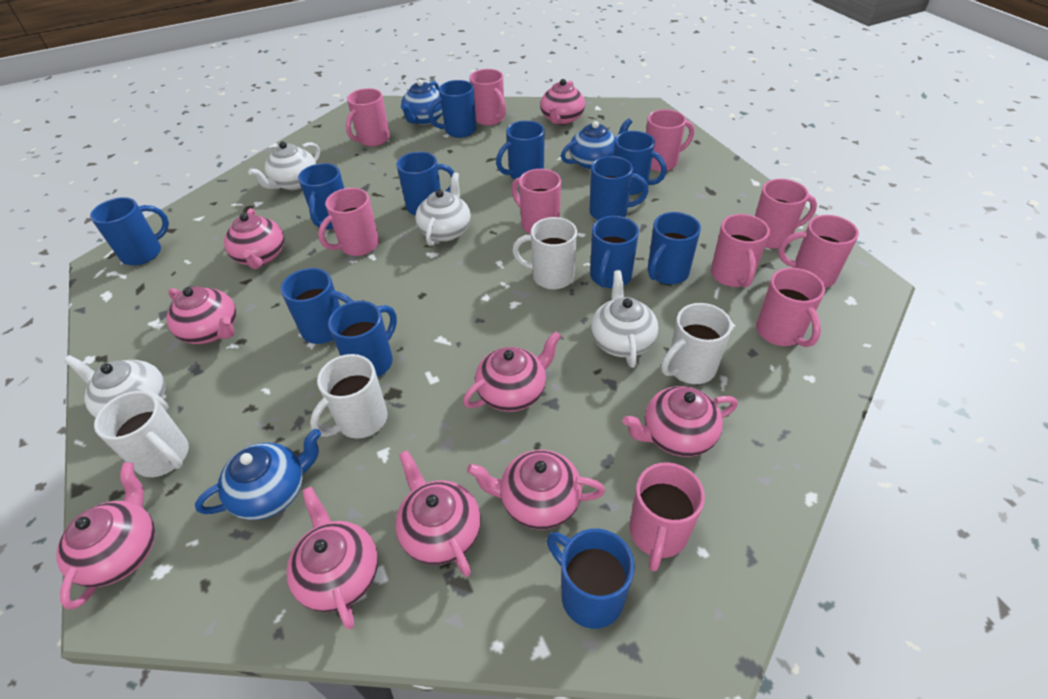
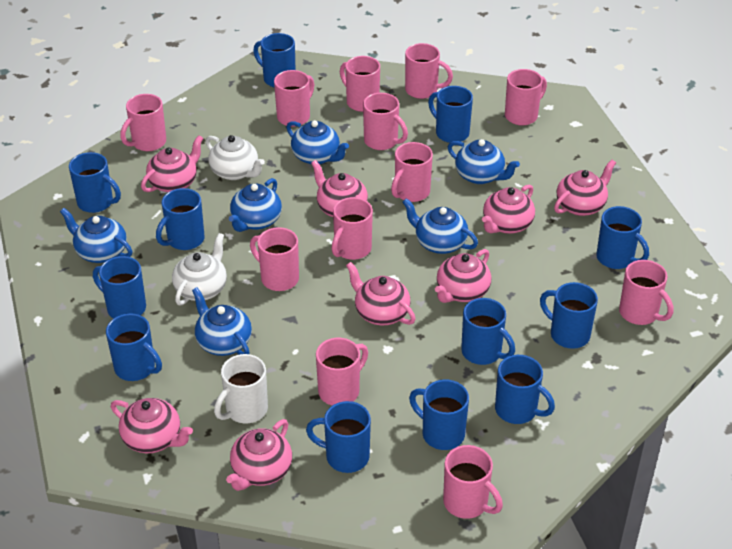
blue teapot: [195,429,321,520] [401,79,443,125] [561,118,632,170] = 3 -> [60,208,132,263] [192,287,252,356] [229,178,282,232] [286,120,349,164] [402,198,478,254] [448,139,520,184] = 6
pink mug: [318,188,379,256] [346,88,390,146] [469,69,506,126] [512,169,561,234] [629,462,705,571] [646,109,694,172] [711,214,770,287] [755,179,817,249] [756,268,825,347] [778,215,859,288] = 10 -> [120,94,166,151] [250,227,299,291] [274,70,314,127] [316,338,368,406] [332,197,373,260] [340,56,380,112] [363,93,408,150] [391,142,433,202] [405,43,453,99] [443,445,503,519] [505,69,547,126] [619,260,673,325] = 12
pink teapot: [56,462,155,609] [167,287,236,344] [224,208,284,269] [286,486,378,629] [395,450,481,577] [463,331,561,412] [467,450,605,530] [540,79,585,125] [623,386,738,457] = 9 -> [111,398,193,453] [141,135,203,192] [226,419,292,491] [311,160,368,217] [346,262,416,325] [435,249,491,303] [482,184,535,234] [554,160,616,216] = 8
white mug: [94,391,189,477] [310,354,388,439] [512,217,577,289] [661,303,732,384] = 4 -> [214,354,268,424] = 1
white teapot: [64,355,169,418] [248,141,320,190] [415,172,471,246] [591,270,658,368] = 4 -> [172,233,227,305] [206,135,265,180] = 2

